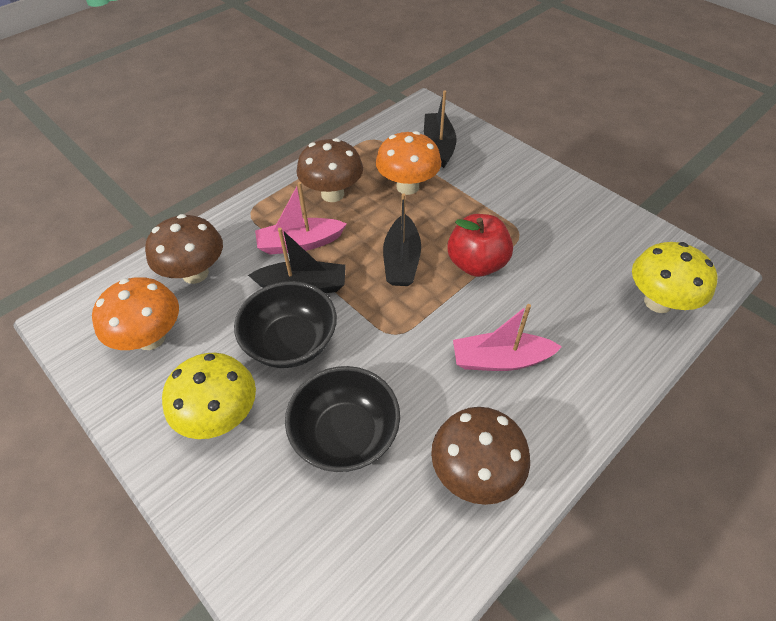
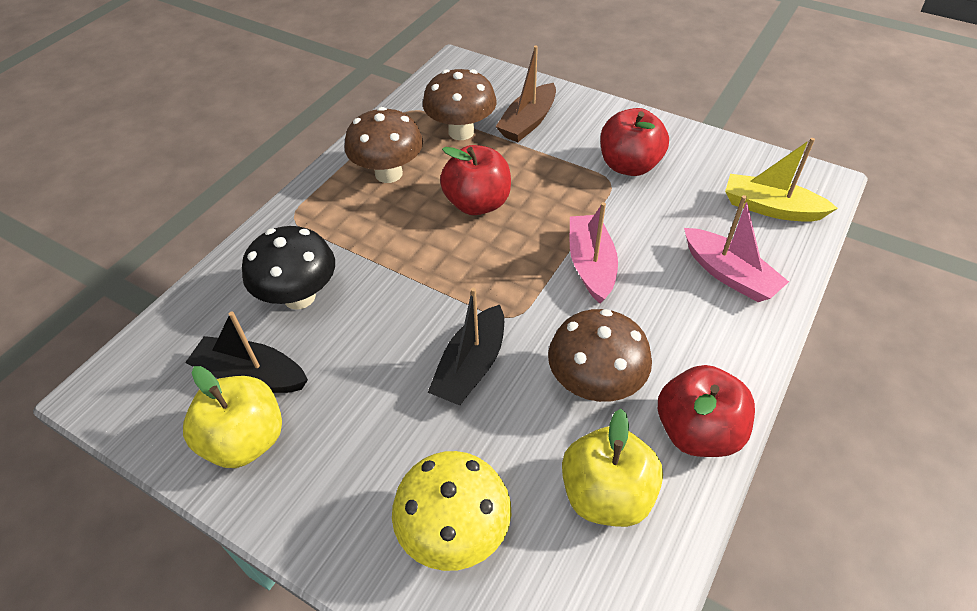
black boat: [248,228,346,293] [383,193,421,286] [424,90,457,168] = 3 -> [185,312,308,393] [428,287,504,406] = 2
black bowl: [234,281,337,368] [285,366,400,472] = 2 -> none = 0
black mushroom: none = 0 -> [242,226,335,310] = 1
brown boat: none = 0 -> [495,46,556,142] = 1
orange mushroom: [92,277,179,350] [376,131,441,195] = 2 -> none = 0
red apple: [447,214,513,277] = 1 -> [440,145,511,215] [600,108,669,176] [658,365,755,457] = 3
yellow apple: none = 0 -> [183,366,282,468] [562,409,663,527] = 2
yellow boat: none = 0 -> [725,138,838,222] = 1
yellow mushroom: [162,353,256,439] [632,242,718,313] = 2 -> [392,451,511,571] = 1

